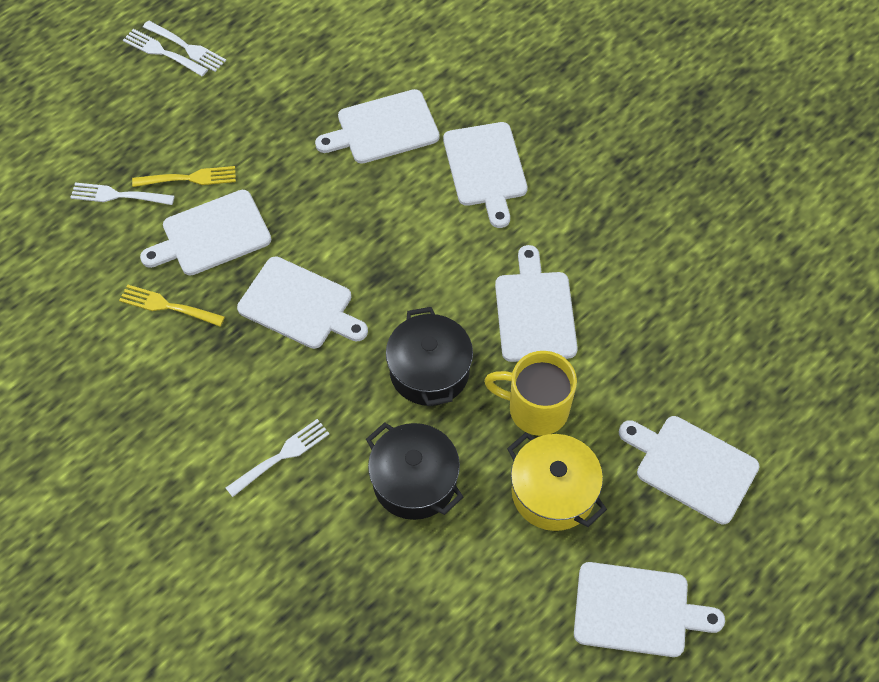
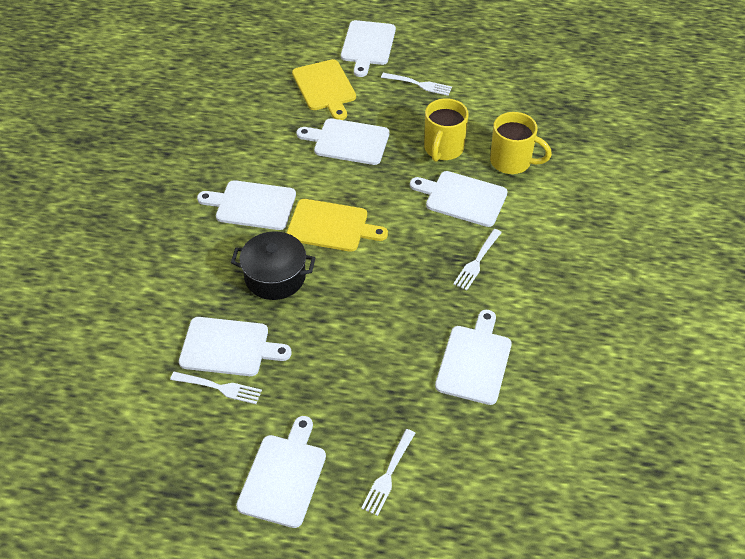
black pot: [366,422,463,520] [386,307,473,406] = 2 -> [231,231,316,300] = 1
yellow cutting board: none = 0 -> [286,199,388,252] [292,59,356,120] = 2
yellow fork: [119,284,225,326] [132,166,236,187] = 2 -> none = 0
yellow mug: [484,351,577,436] = 1 -> [424,98,469,162] [490,112,552,174] = 2
yellow pot: [507,432,607,531] = 1 -> none = 0

